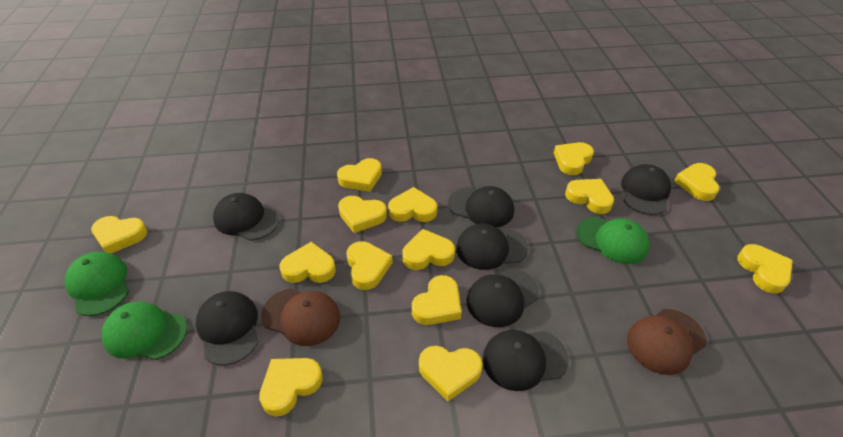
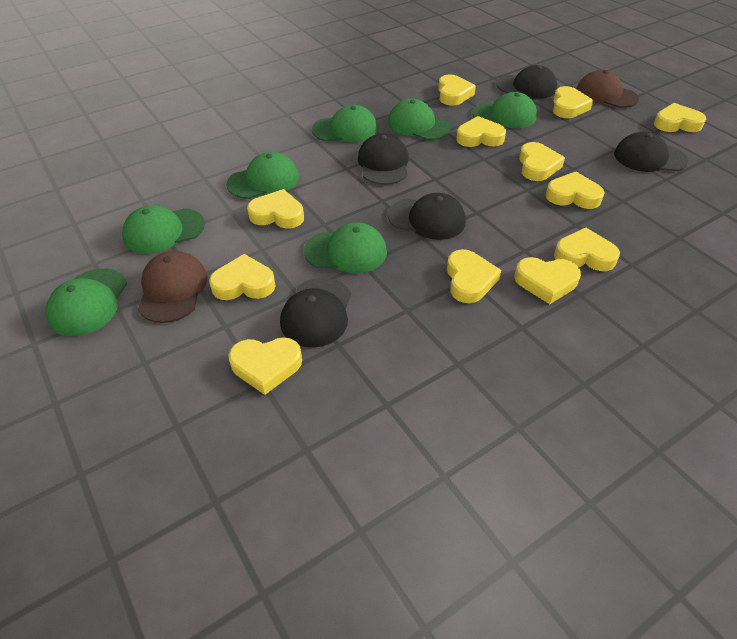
black cap: [196,291,258,365] [213,193,279,241] [448,186,514,228] [456,224,528,270] [466,268,539,327] [483,330,569,391] [621,164,671,215] = 7 -> [280,278,351,348] [358,133,409,185] [388,193,466,240] [496,65,557,99] [614,132,688,172] = 5
green cap: [65,252,129,316] [101,301,188,360] [576,217,650,264] = 3 -> [46,268,127,336] [122,205,205,254] [226,152,299,199] [304,222,387,273] [312,105,378,142] [388,99,451,140] [472,92,537,128] = 7
yellow heart: [91,216,147,253] [259,358,323,417] [280,242,336,283] [337,158,382,192] [338,196,387,233] [347,241,393,290] [388,187,437,222] [402,229,455,270] [412,275,461,325] [419,346,483,401] [554,142,594,175] [565,179,614,214] [674,163,719,201] [737,244,793,293] = 14 -> [209,254,276,300] [228,337,302,395] [247,189,304,229] [438,74,476,106] [447,249,501,303] [456,116,506,147] [514,257,581,304] [519,142,565,181] [546,172,605,209] [553,86,594,118] [554,227,620,271] [654,103,706,132] = 12

